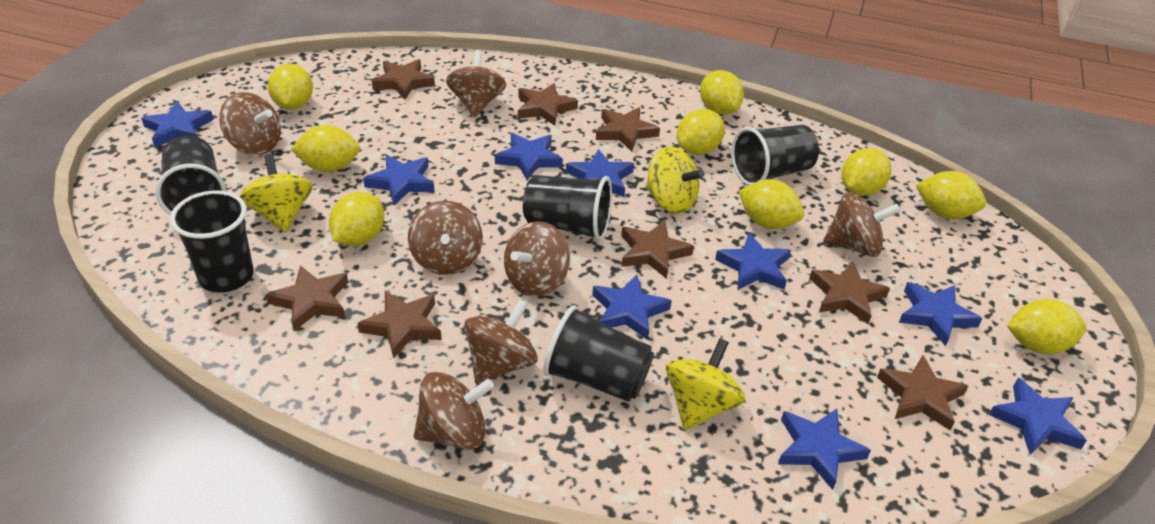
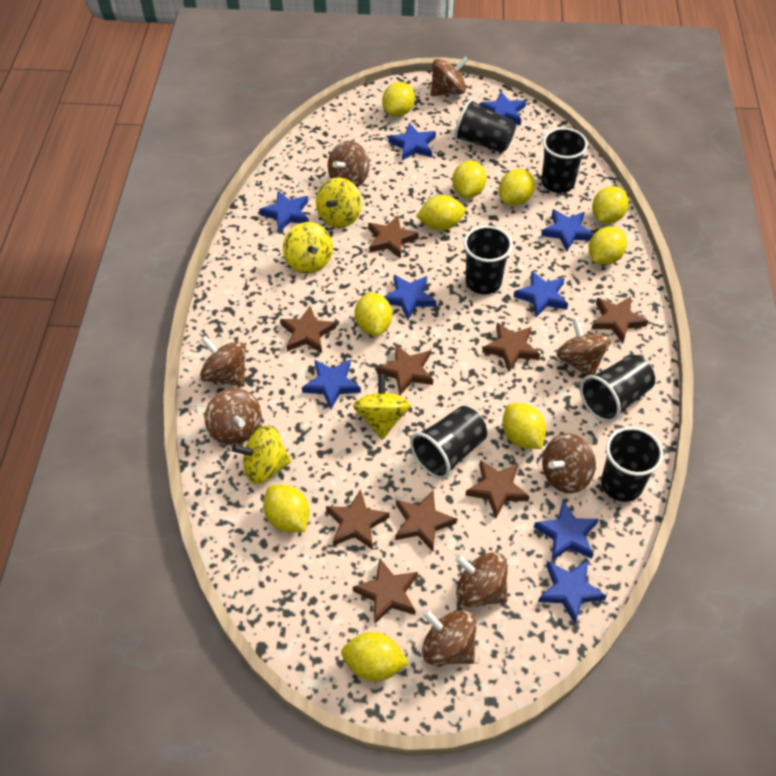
black cup: [156,135,226,215] [170,190,254,293] [523,175,612,241] [543,305,654,402] [731,125,819,186] = 5 -> [410,406,487,479] [454,99,516,153] [464,226,513,294] [541,127,588,193] [580,355,655,422] [601,427,663,502] = 6
brown spinning top: [219,92,281,155] [408,201,483,275] [414,372,494,450] [446,50,506,117] [464,299,538,384] [504,221,570,297] [823,193,901,257] = 7 -> [200,335,246,387] [205,388,261,445] [328,141,370,187] [422,609,477,665] [430,57,469,96] [455,552,508,607] [542,433,596,493] [556,318,611,376] = 8
brown star: [266,265,348,331] [357,291,442,359] [372,59,435,100] [518,83,578,126] [596,107,660,152] [621,221,694,279] [809,262,890,324] [877,355,968,431] = 8 -> [280,306,336,353] [326,489,389,550] [353,558,418,625] [368,216,419,259] [376,344,433,395] [395,491,457,551] [465,460,530,518] [482,323,540,372] [591,296,648,343] = 9
yellow lemon: [268,63,313,110] [291,125,360,172] [329,192,385,246] [677,109,725,155] [700,70,744,115] [739,179,804,229] [841,148,892,196] [916,171,986,219] [1007,299,1087,354] = 9 -> [263,485,310,532] [341,632,409,682] [355,293,392,336] [382,82,415,117] [416,195,466,231] [452,160,487,198] [499,169,535,206] [502,403,546,449] [589,226,627,265] [592,186,629,224] = 10
yellow spinning top: [240,154,313,232] [646,146,704,214] [666,338,745,430] = 3 -> [232,426,291,484] [283,222,333,274] [316,177,362,228] [353,374,411,440] = 4

